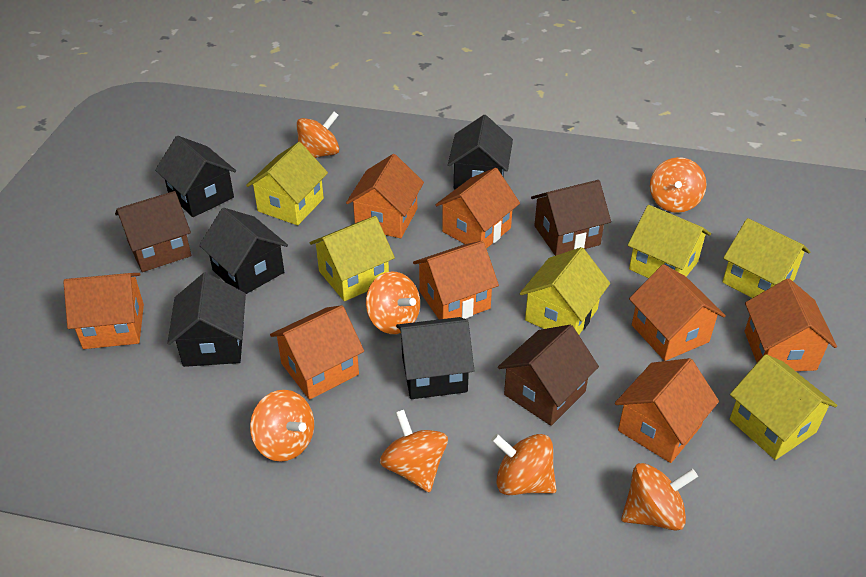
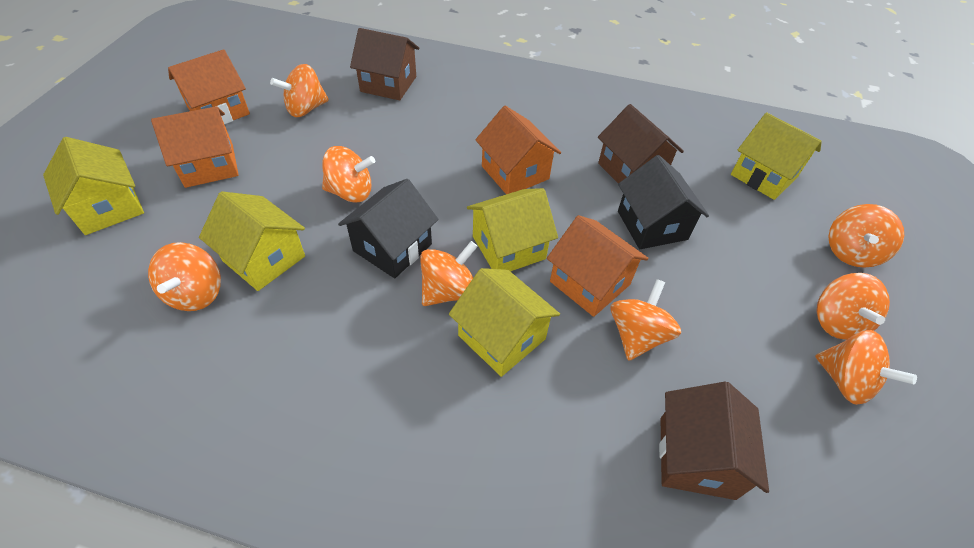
black house: [155,136,236,217] [167,272,246,367] [199,208,288,294] [396,317,474,399] [448,115,513,190] = 5 -> [338,179,439,278] [618,155,709,249] = 2
orange house: [63,273,144,349] [270,305,364,400] [346,154,424,238] [413,241,499,319] [436,168,520,249] [615,358,719,463] [629,264,726,361] [745,278,837,371] = 8 -> [151,106,239,188] [168,49,250,125] [475,106,561,194] [547,215,648,317] = 4
orange spinning top: [250,390,314,462] [297,111,339,158] [366,272,420,334] [380,409,448,493] [491,434,557,495] [621,463,698,531] [650,157,707,213] = 7 -> [148,242,221,311] [270,64,329,117] [322,146,375,203] [420,241,478,306] [610,279,681,361] [815,330,917,405] [817,273,890,340] [828,204,904,268] = 8
yellow house: [246,142,328,225] [310,216,395,301] [520,247,610,335] [628,205,711,278] [722,218,811,298] [730,354,837,460] = 6 -> [43,137,144,235] [199,191,305,291] [449,268,560,377] [467,188,558,271] [731,112,822,200] = 5

